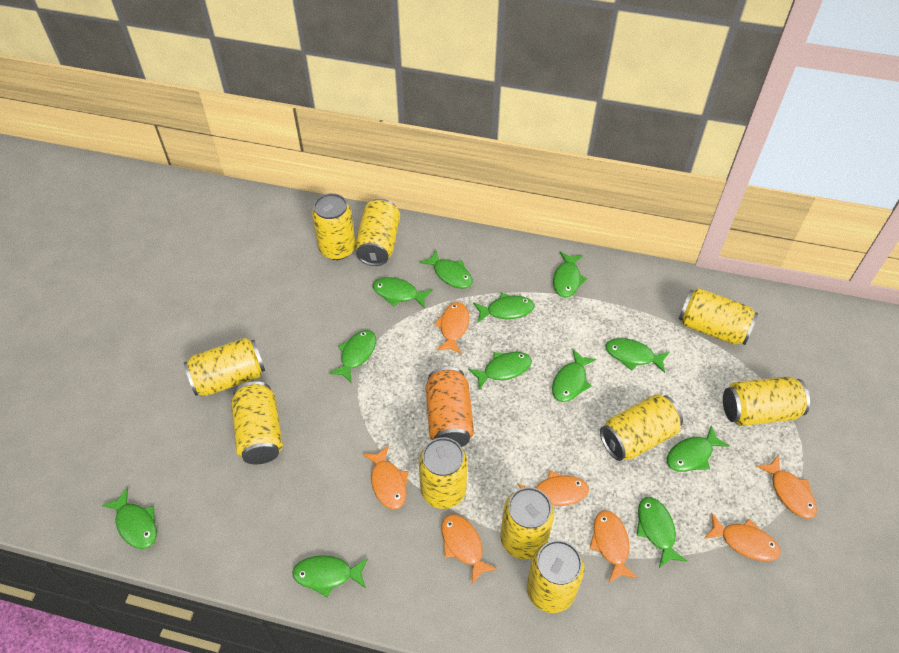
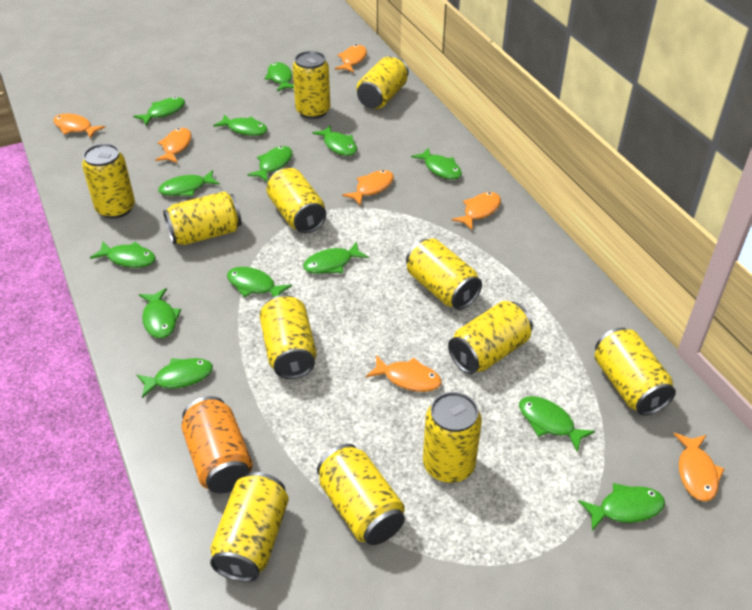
green fish: [102,487,157,549] [292,555,368,598] [329,330,376,383] [373,277,433,309] [420,250,472,289] [468,352,532,390] [473,293,535,322] [552,349,596,402] [553,251,587,297] [606,338,669,373] [636,497,687,568] [667,425,730,472] = 12 -> [90,241,156,268] [133,97,185,126] [137,358,213,398] [139,288,181,339] [158,170,220,196] [213,114,268,136] [227,267,292,297] [247,146,292,182] [264,62,294,91] [303,241,369,274] [312,125,357,156] [411,148,462,180] [519,396,595,452] [578,483,665,531] = 14
yellow can: [184,338,265,396] [231,381,283,464] [312,193,355,260] [355,199,400,266] [419,437,467,509] [500,487,554,559] [527,540,585,613] [600,394,683,461] [679,288,758,345] [723,376,810,426] = 10 -> [82,143,135,219] [163,191,242,245] [210,472,289,582] [260,295,317,379] [266,168,326,233] [292,51,330,119] [317,444,405,545] [356,56,409,109] [406,239,482,310] [423,392,482,483] [448,301,533,374] [595,328,676,416] = 12

